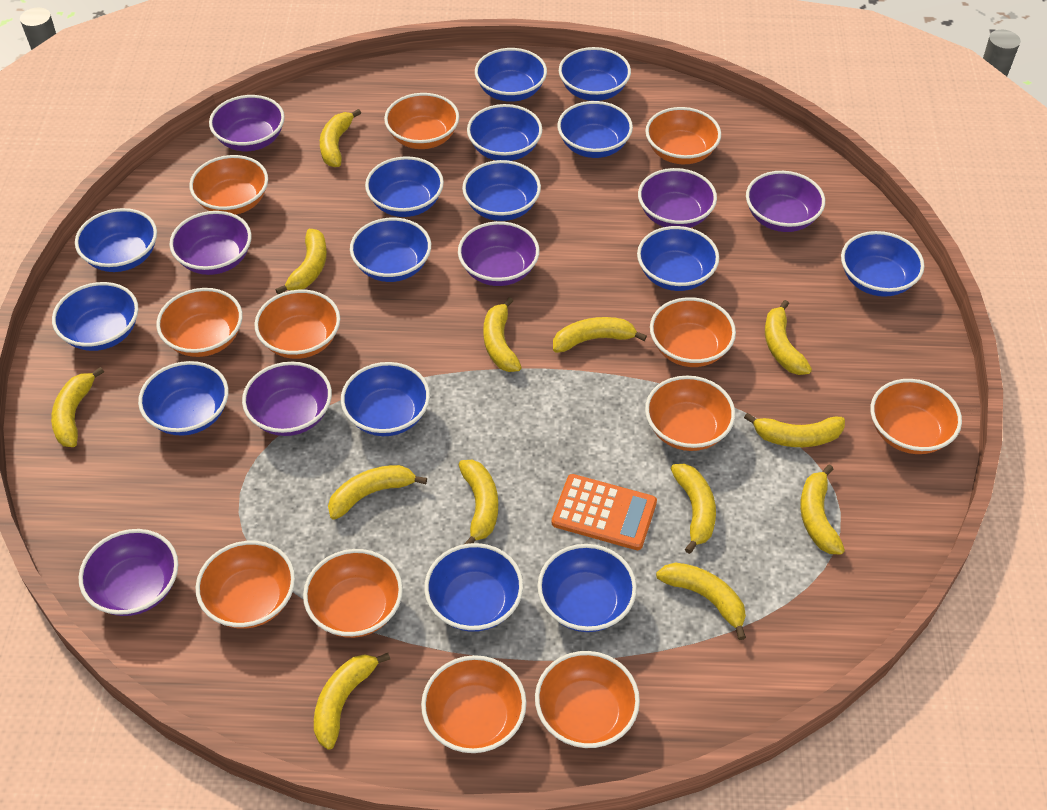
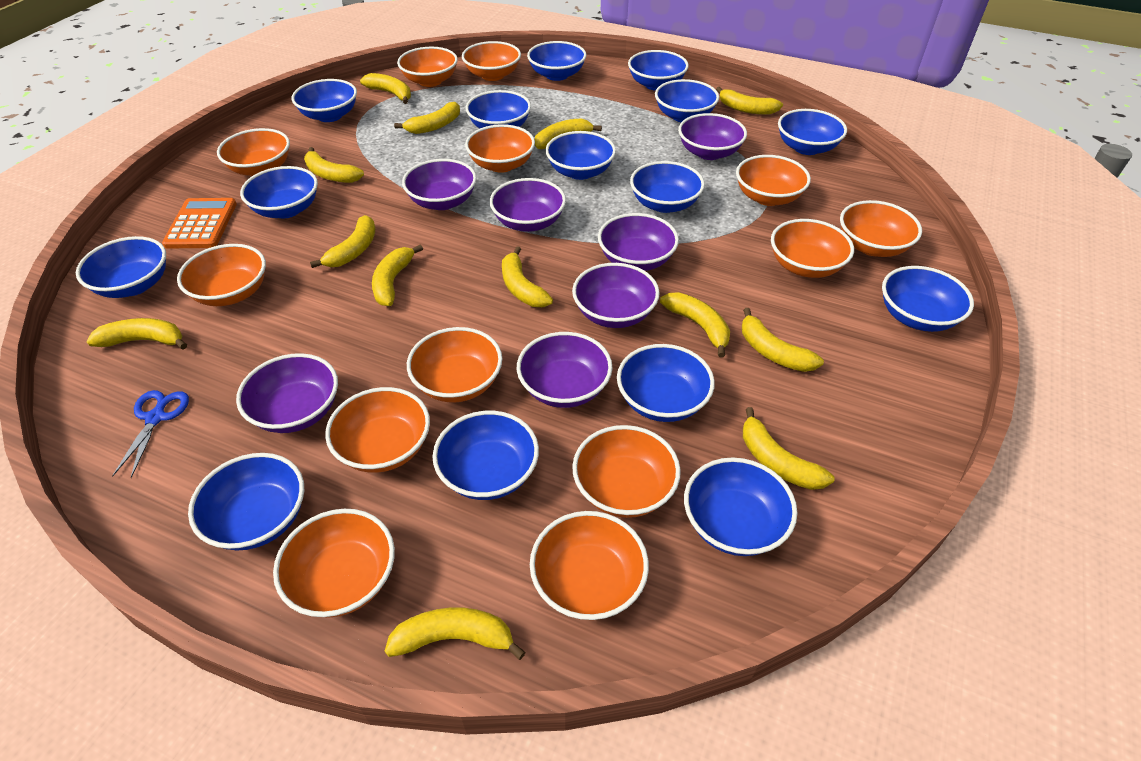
blue scissors: none = 0 -> [112,390,189,478] = 1
orange bowl: [156,288,243,357] [189,155,268,215] [196,541,295,629] [254,289,340,359] [303,549,403,638] [384,93,459,149] [421,655,527,753] [535,651,640,748] [645,107,721,164] [645,376,735,451] [650,297,736,367] [871,379,962,454] = 12 -> [177,244,266,306] [217,128,290,176] [273,509,395,618] [325,387,430,473] [397,47,458,87] [407,327,502,403] [462,41,521,81] [465,124,535,173] [530,511,649,620] [572,425,681,518] [736,155,811,206] [771,219,854,278] [840,200,922,257] = 13

